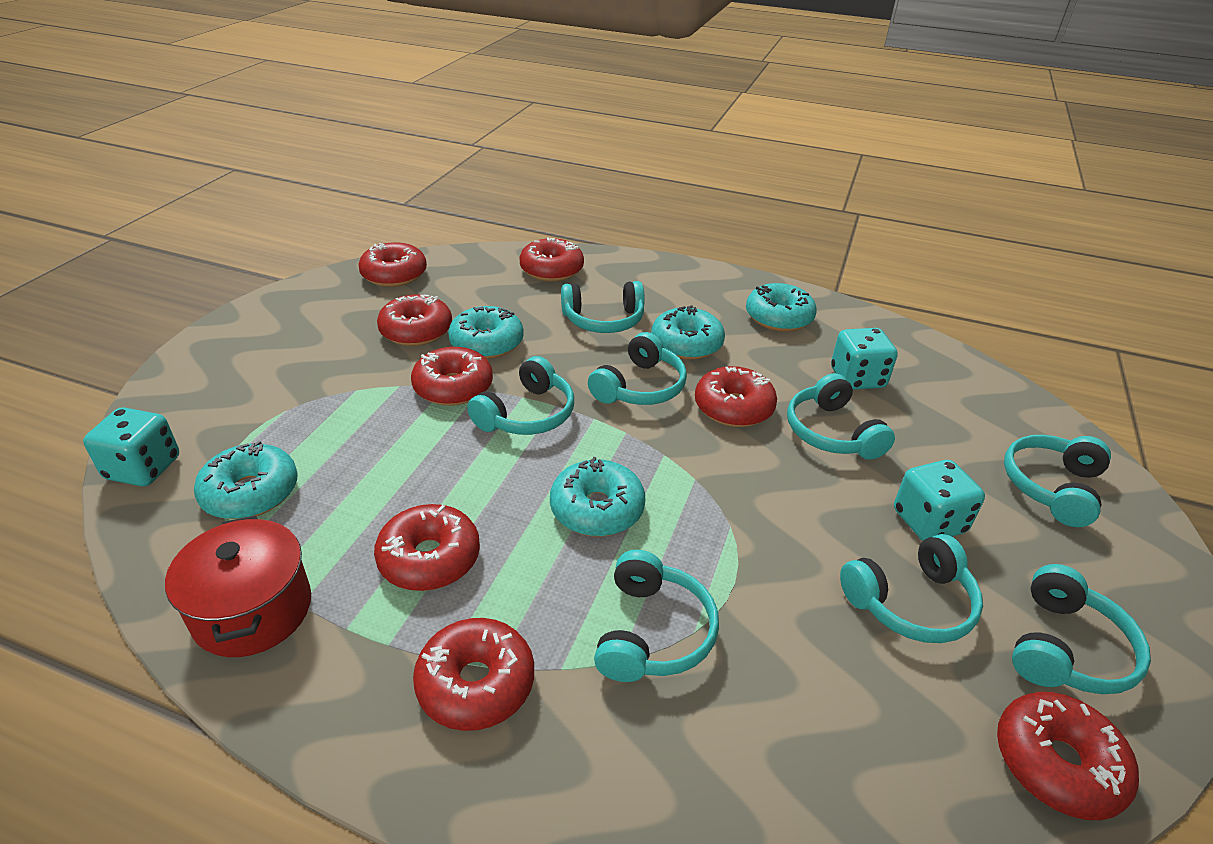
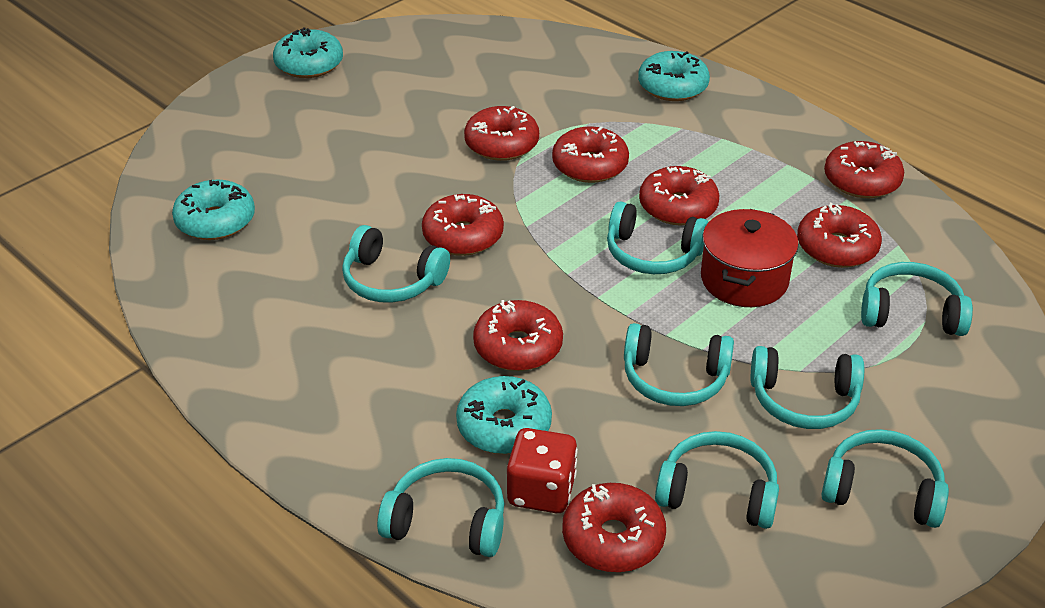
red dice: none = 0 -> [507,428,578,513] = 1
turquoise dice: [83,408,179,486] [831,328,898,390] [894,460,985,541] = 3 -> none = 0
turquoise donut: [194,441,298,519] [448,306,524,359] [550,457,645,537] [651,305,725,360] [746,283,817,332] = 5 -> [172,180,255,240] [273,27,343,78] [456,376,552,454] [638,51,710,101] = 4

